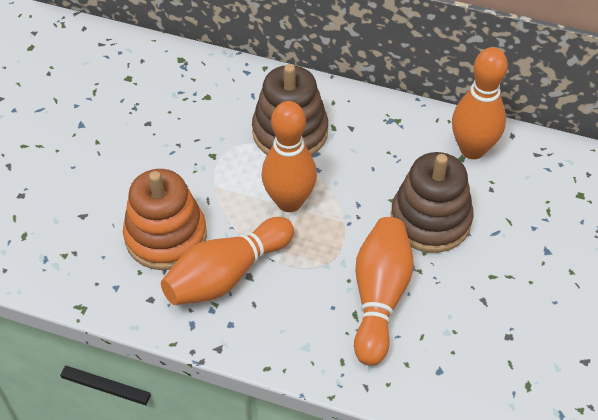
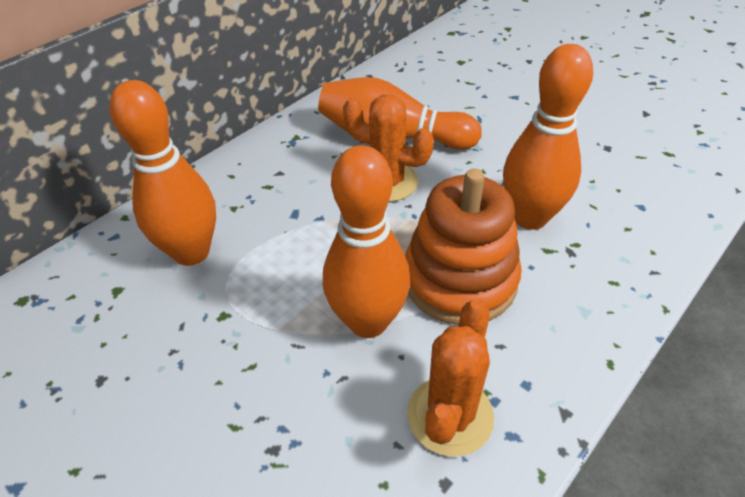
brown stacking toy: [252,64,328,155] [391,152,474,253] = 2 -> none = 0
orange cactus: none = 0 -> [343,94,434,202] [407,299,494,456] = 2

